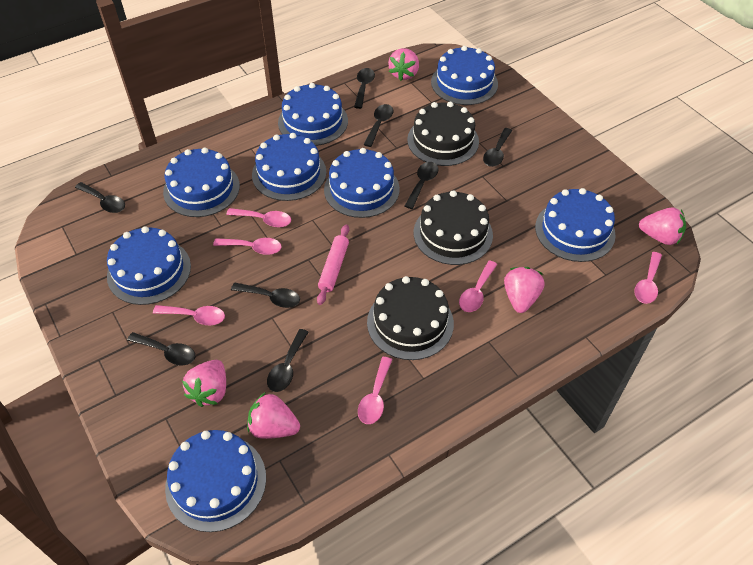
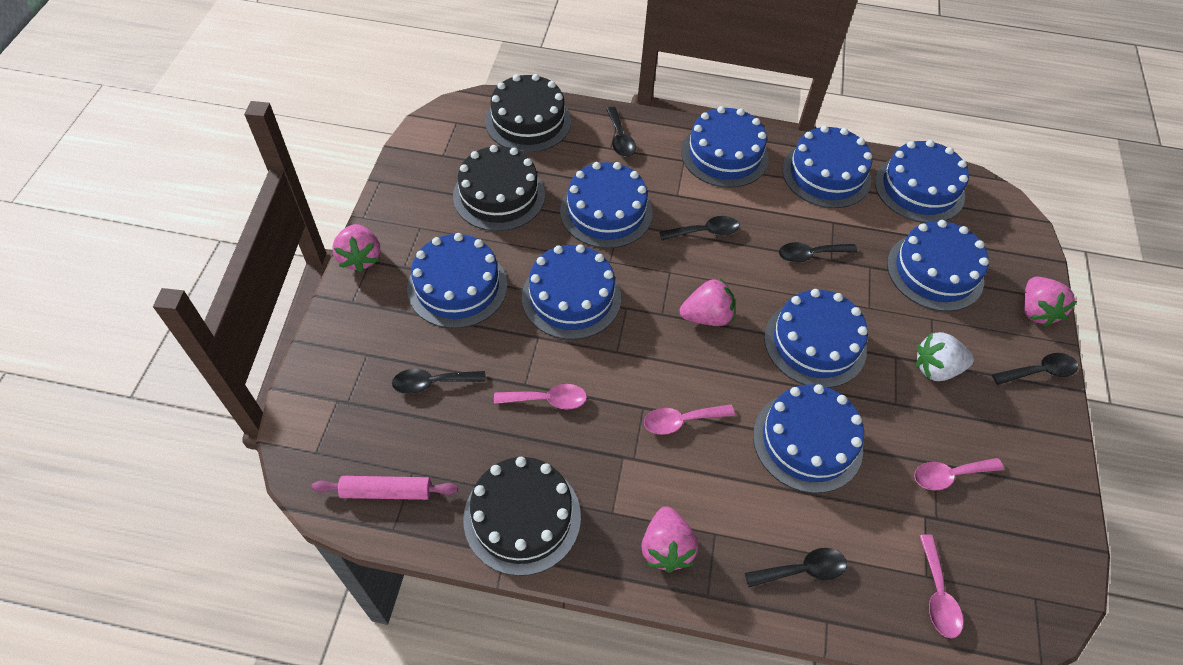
black spoon: [75,182,125,213] [127,332,195,366] [231,283,300,308] [267,329,309,392] [354,68,375,109] [364,104,394,147] [405,162,438,209] [483,128,512,167] = 8 -> [392,369,486,394] [606,107,636,157] [659,216,739,240] [745,548,847,587] [779,242,858,263] [992,353,1078,385] = 6
blue cake: [107,226,191,305] [163,148,240,217] [165,430,266,532] [252,133,326,201] [278,83,348,146] [324,148,400,218] [431,46,498,105] [535,188,616,262] = 8 -> [407,233,507,328] [522,244,621,340] [560,162,653,248] [681,106,769,188] [753,384,864,493] [764,289,868,388] [782,125,872,208] [875,140,969,223] [887,220,989,311] = 9
pink spoon: [153,305,225,325] [213,238,281,255] [226,208,291,227] [358,357,392,424] [459,260,497,312] [634,252,662,304] = 6 -> [494,384,587,409] [644,404,735,435] [914,458,1004,491] [919,534,963,638] = 4
pink strawberry: [182,360,226,407] [247,393,300,439] [388,48,419,81] [504,267,544,313] [639,208,686,245] = 5 -> [332,224,380,273] [641,506,698,573] [679,278,735,326] [1023,277,1077,327] = 4
white strawberry: none = 0 -> [916,332,974,381] = 1

